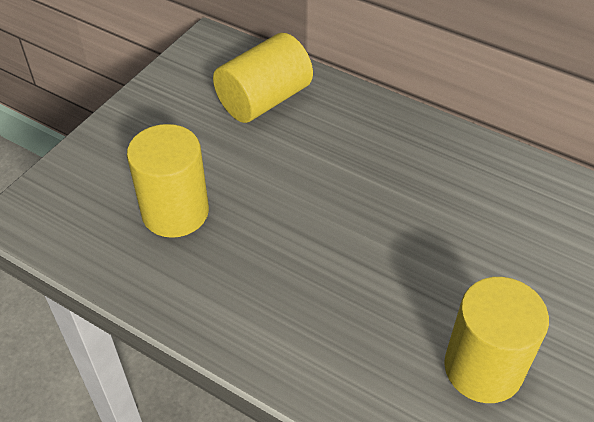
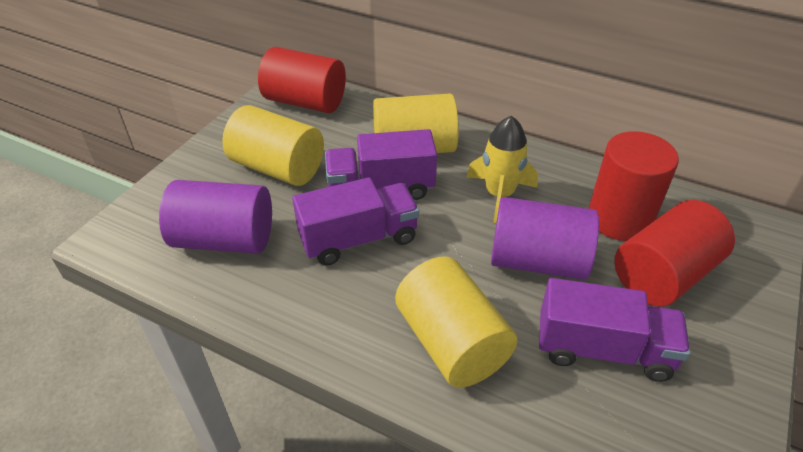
purple cylinder: none = 0 -> [159,180,272,254] [491,197,599,280] = 2
purple truck: none = 0 -> [292,177,419,266] [325,129,437,200] [539,278,690,382] = 3
red cylinder: none = 0 -> [258,47,346,113] [589,131,679,241] [614,200,735,307] = 3
yellow rocket: none = 0 -> [466,116,538,223] = 1

